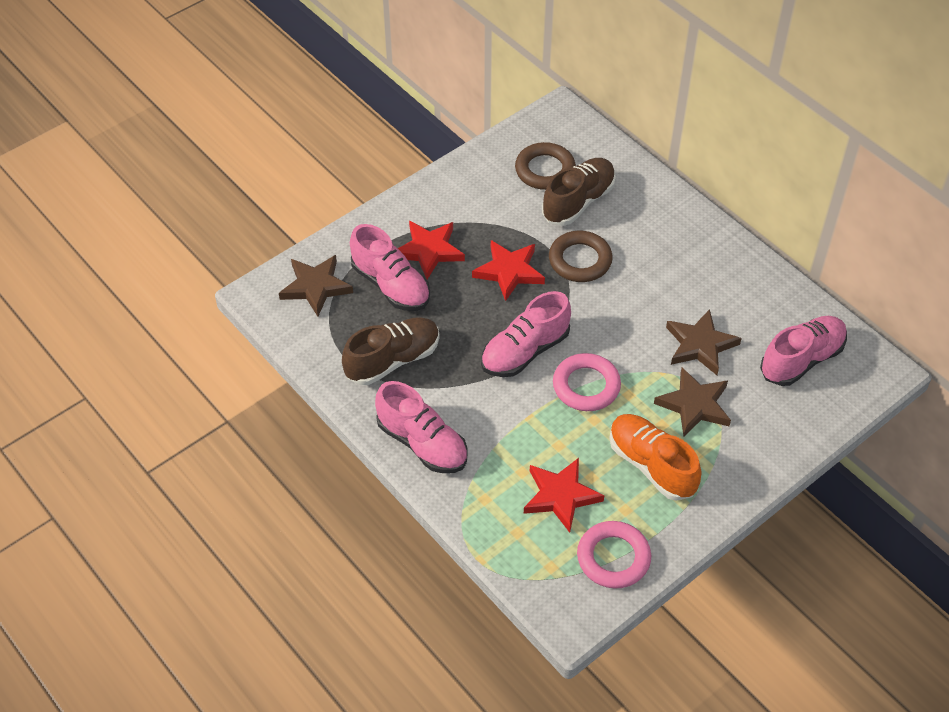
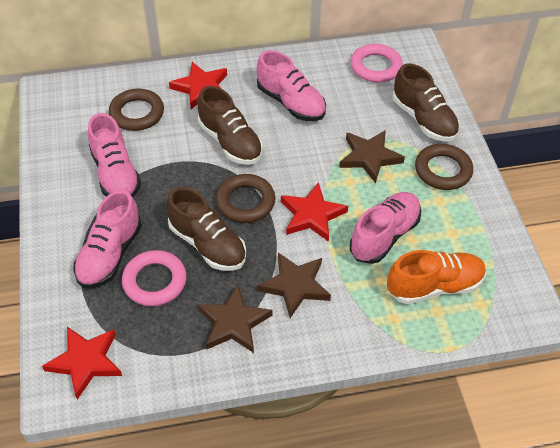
brown ring: [515,142,576,190] [549,231,613,282] = 2 -> [109,88,164,131] [216,174,275,223] [415,144,473,190] = 3
brown shoe: [342,317,440,385] [542,158,616,226] = 2 -> [166,187,246,271] [198,86,263,165] [393,63,460,142] = 3

